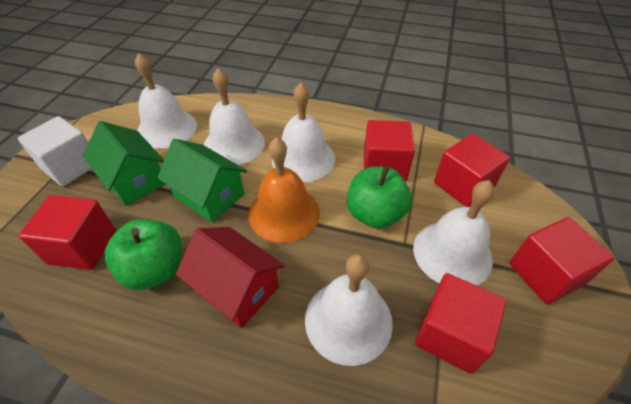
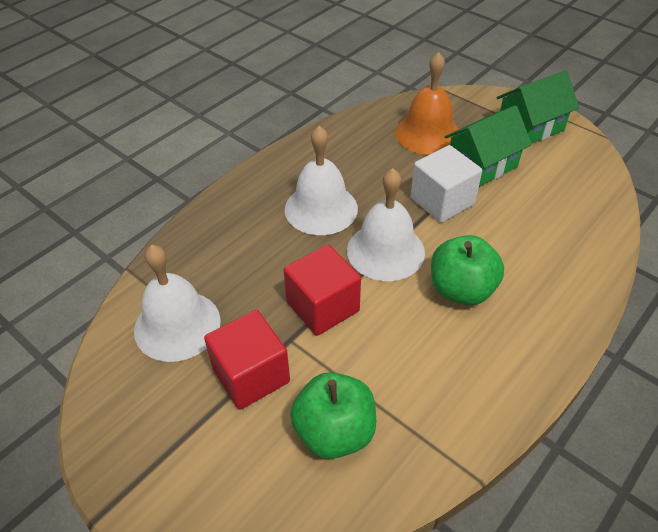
red cube: [19,195,116,270] [364,120,415,181] [415,273,506,374] [434,134,510,207] [509,217,614,305] = 5 -> [204,310,290,410] [284,244,361,336] = 2
red house: [176,227,285,328] = 1 -> none = 0
white bell: [135,53,197,149] [204,68,265,165] [272,82,335,182] [305,254,393,366] [413,180,495,286] = 5 -> [134,245,221,362] [285,126,358,235] [347,168,425,281] = 3

